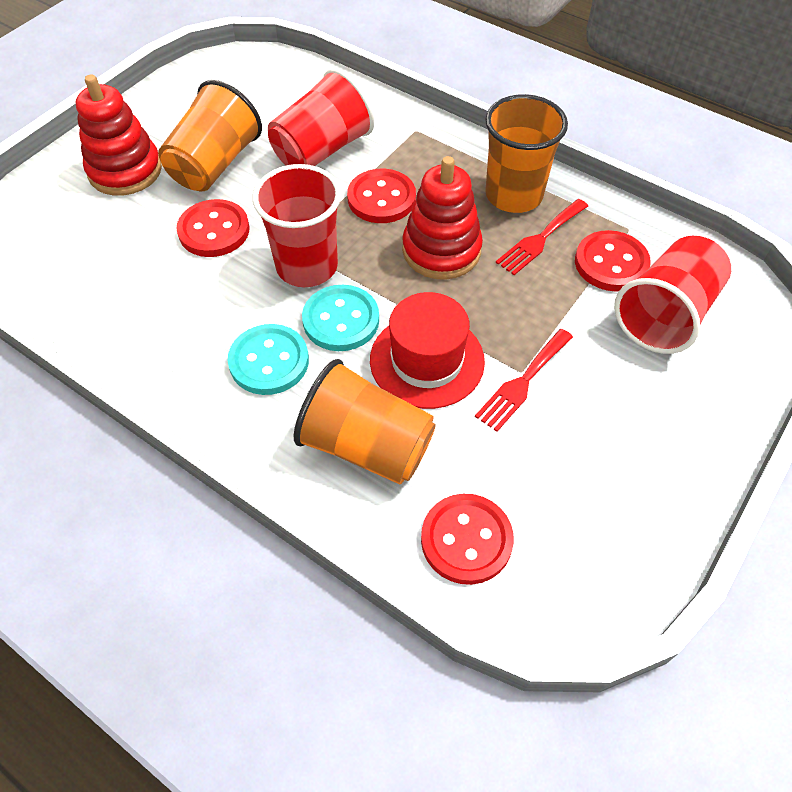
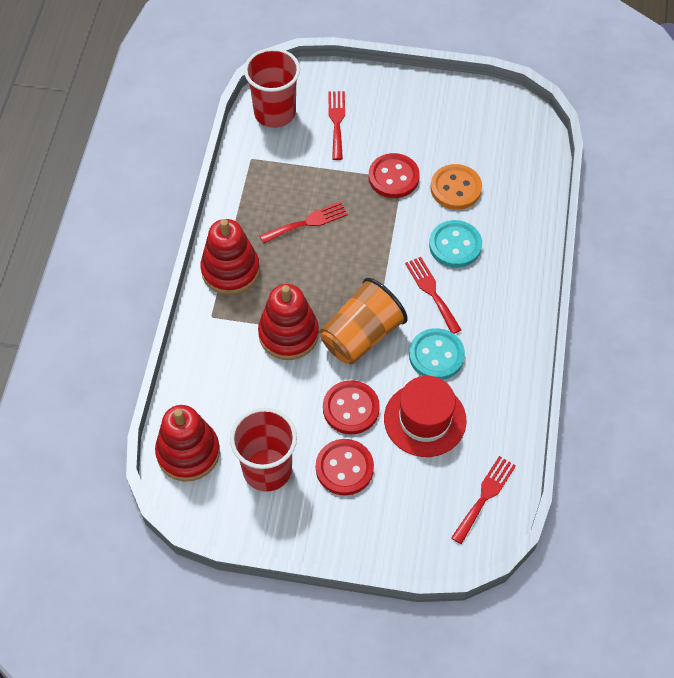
orange button: none = 0 -> [430,164,482,210] = 1
orange cup: [158,80,262,191] [293,359,436,485] [485,94,568,213] = 3 -> [320,278,407,364] = 1
red button: [176,199,249,257] [347,169,416,223] [421,494,514,585] [575,230,651,291] = 4 -> [316,439,374,496] [323,380,380,434] [369,153,420,198] = 3
red cup: [253,164,341,287] [268,68,374,166] [614,236,731,354] = 3 -> [230,408,297,492] [244,48,300,128] = 2
red fork: [475,329,573,432] [496,199,588,275] = 2 -> [259,201,348,243] [328,91,345,160] [405,257,461,334] [451,456,516,544] = 4
red stacking toy: [76,75,162,196] [402,156,483,280] = 2 -> [155,405,220,482] [200,219,260,295] [258,284,319,360] = 3

